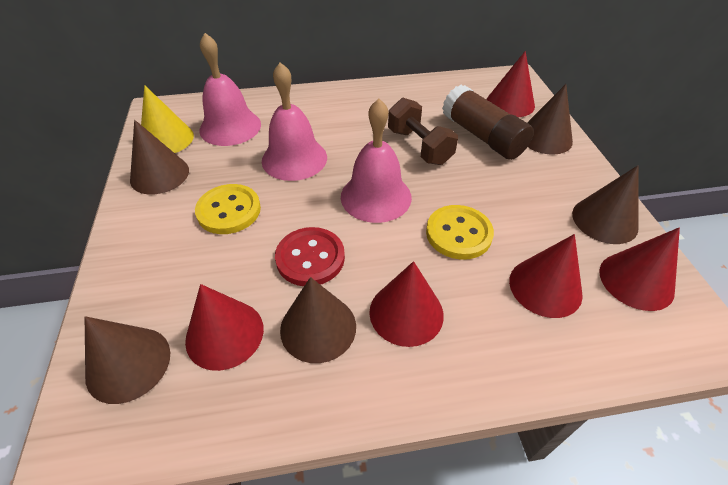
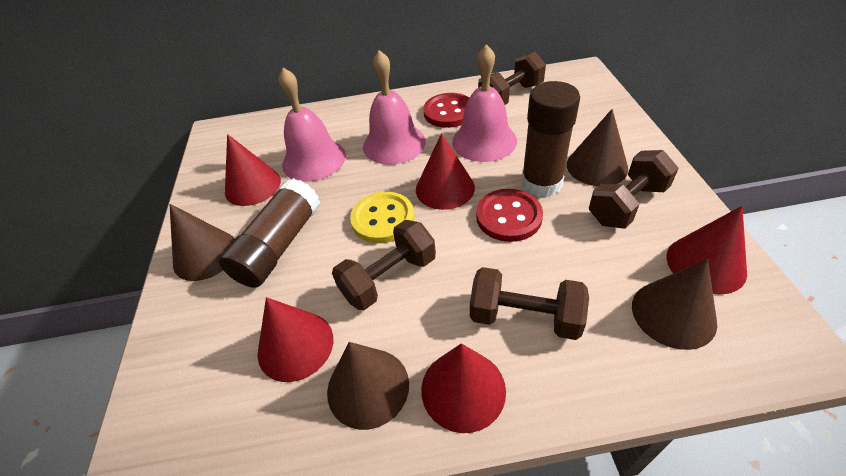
brown cone: [85,316,170,404] [130,120,189,195] [280,277,356,363] [527,84,573,155] [572,165,639,244] = 5 -> [170,204,235,281] [327,342,409,430] [567,109,628,186] [632,259,717,350] = 4
brown dumbbell: [388,98,458,165] = 1 -> [332,220,436,310] [470,267,589,340] [478,52,546,105] [589,150,679,229] = 4
brown glue stick: [442,85,534,160] = 1 -> [219,178,320,288] [522,81,580,197] = 2
red button: [275,227,345,286] = 1 -> [423,93,469,128] [476,189,543,242] = 2
yellow button: [195,184,261,234] [426,205,494,260] = 2 -> [350,192,415,243] = 1
yellow cone: [141,85,194,153] = 1 -> none = 0

